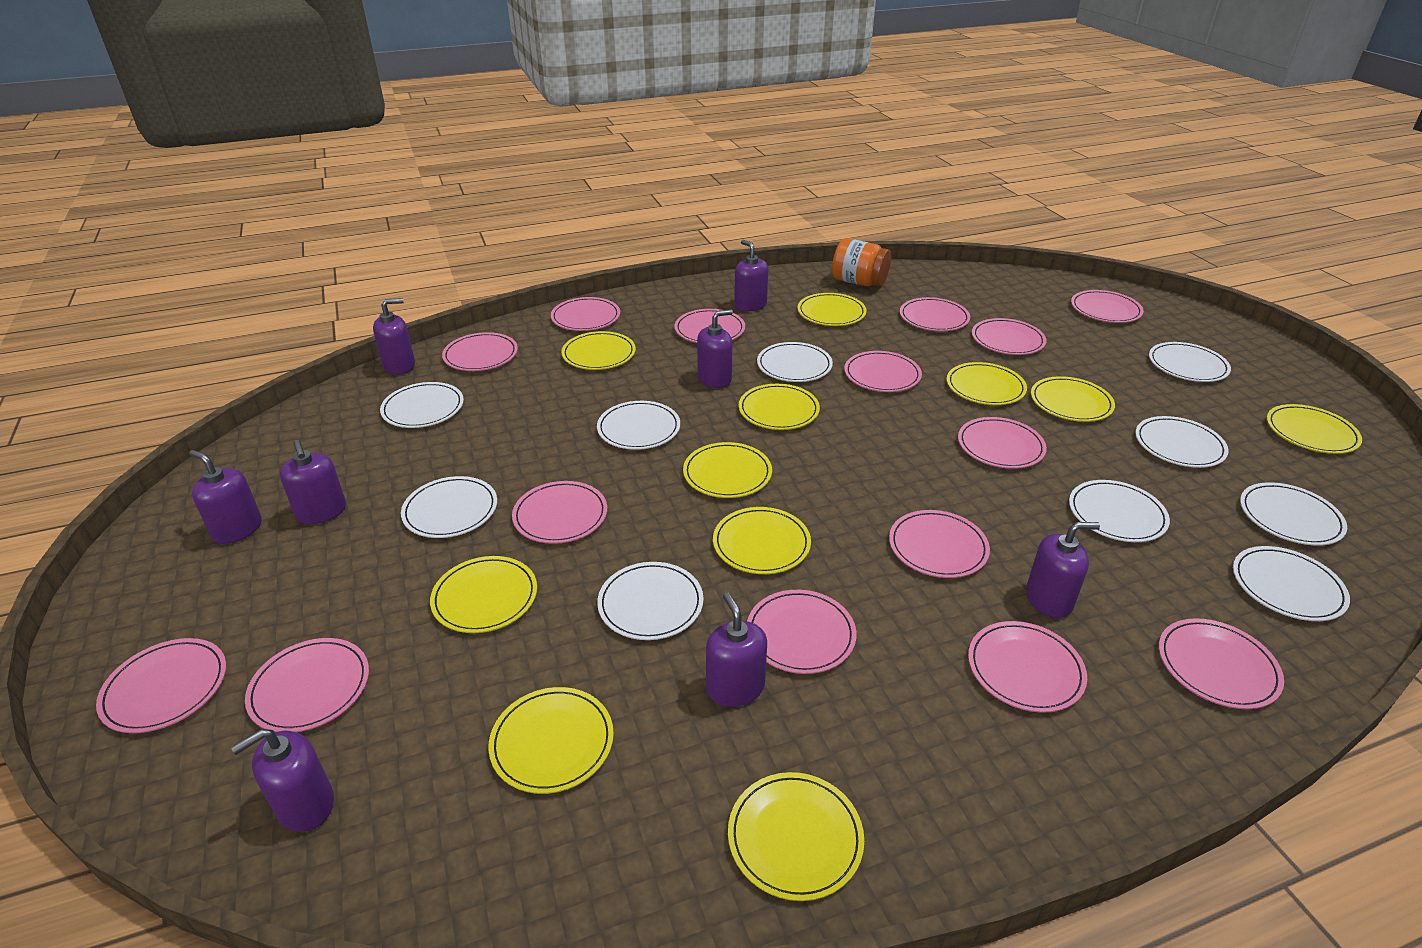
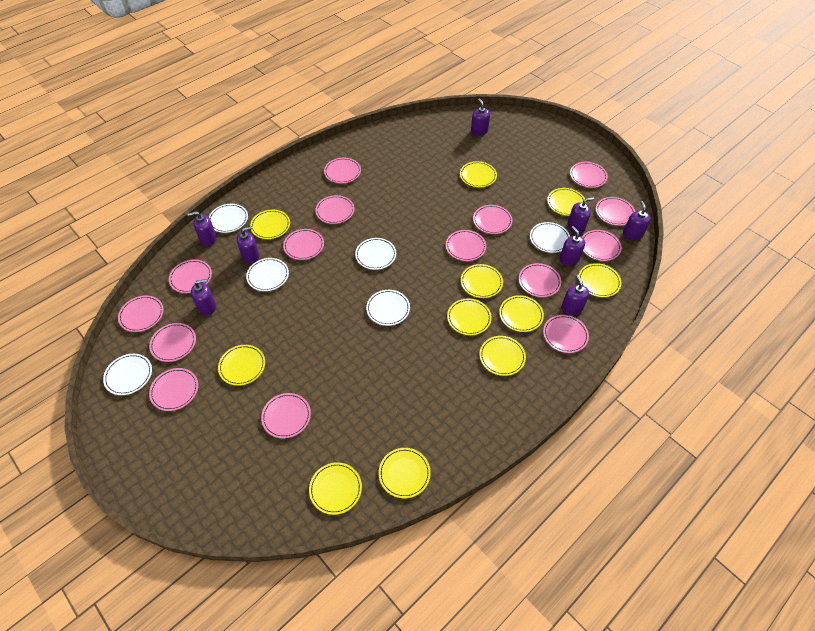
orange jar: [832,238,891,287] = 1 -> none = 0
white plate: [380,382,464,428] [401,476,497,538] [597,401,680,450] [597,562,704,640] [757,342,833,382] [1069,480,1170,542] [1135,416,1229,468] [1149,342,1231,382] [1233,546,1350,621] [1240,482,1347,546] = 10 -> [103,354,152,395] [209,204,248,233] [246,258,289,291] [355,238,396,270] [366,290,410,326] [530,222,570,253] = 6

